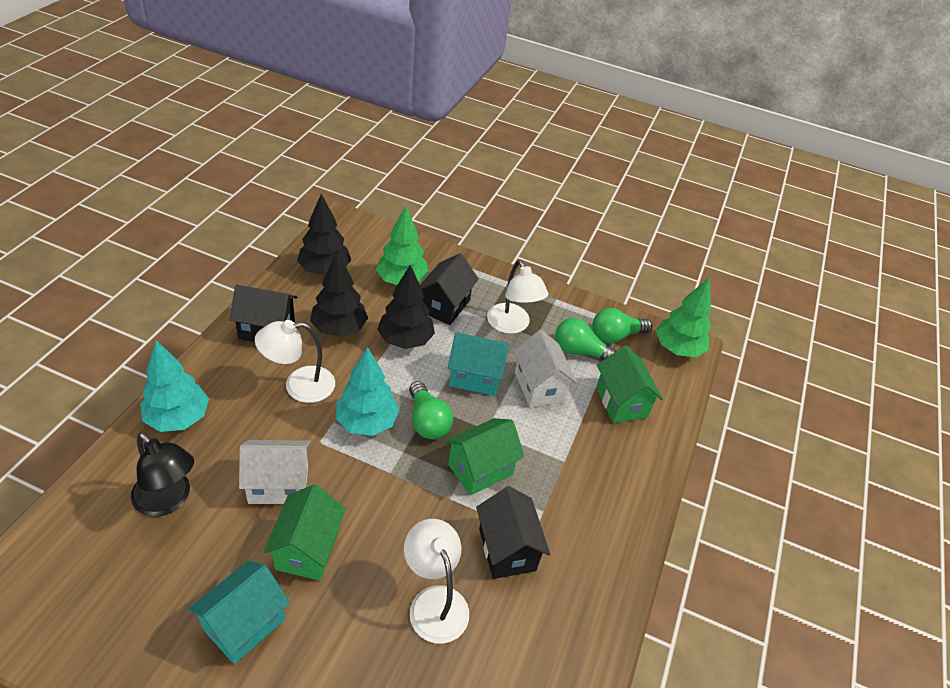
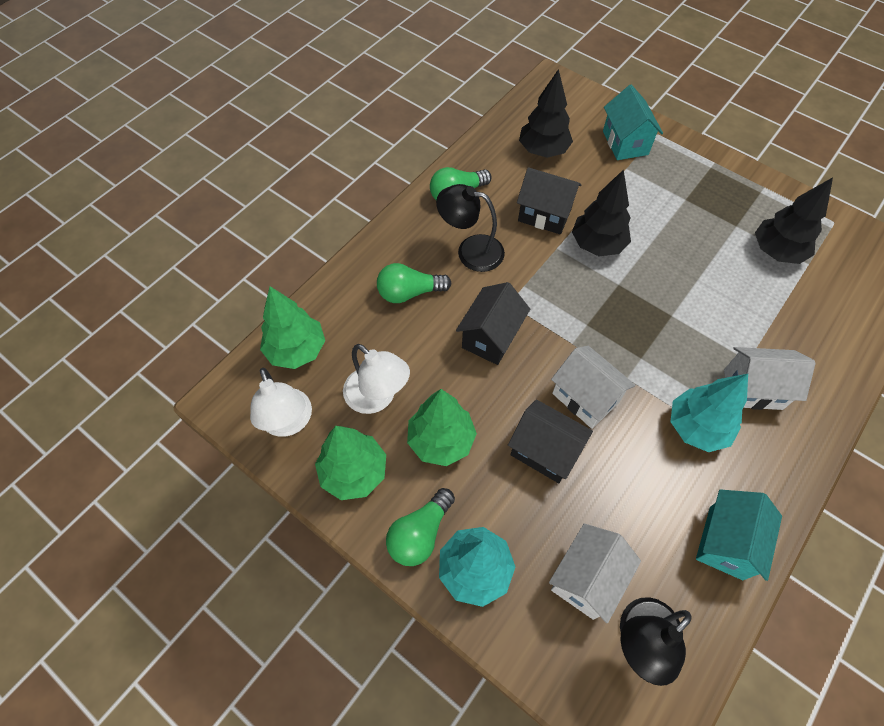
black lamp: [131,433,194,517] = 1 -> [436,184,505,272] [620,597,692,686] = 2
green house: [263,485,346,581] [445,418,525,495] [596,345,663,423] = 3 -> none = 0
green tree: [376,206,429,285] [656,278,711,357] = 2 -> [260,286,325,369] [315,426,386,500] [407,389,477,466] = 3
white house: [239,440,310,504] [513,330,577,408] = 2 -> [549,524,641,623] [551,346,635,429] [724,347,816,410] = 3
white lamp: [255,320,335,403] [404,519,469,644] [487,260,548,334] = 3 -> [250,368,312,437] [343,344,410,414] = 2

